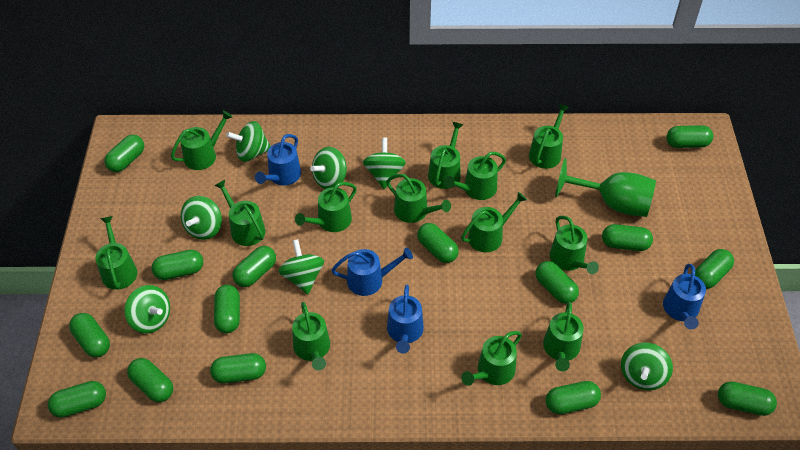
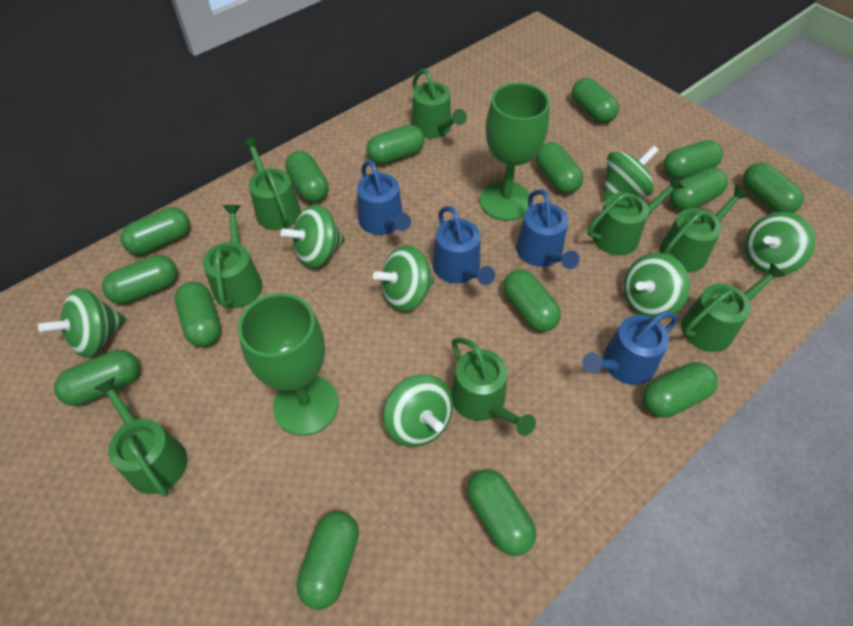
green goblet: [555,158,656,217] = 1 -> [238,293,339,436] [480,83,550,221] = 2
green watering can: [95,216,137,290] [171,110,233,170] [214,180,265,246] [292,302,330,371] [295,182,357,232] [386,174,451,223] [428,122,463,189] [444,152,506,200] [461,192,527,252] [461,331,522,386] [529,104,569,169] [543,302,584,371] [550,216,599,274] = 13 -> [94,377,188,496] [203,205,263,308] [242,137,301,230] [411,69,467,139] [451,337,536,436] [587,175,684,256] [659,185,749,272] [681,263,786,352] = 8

